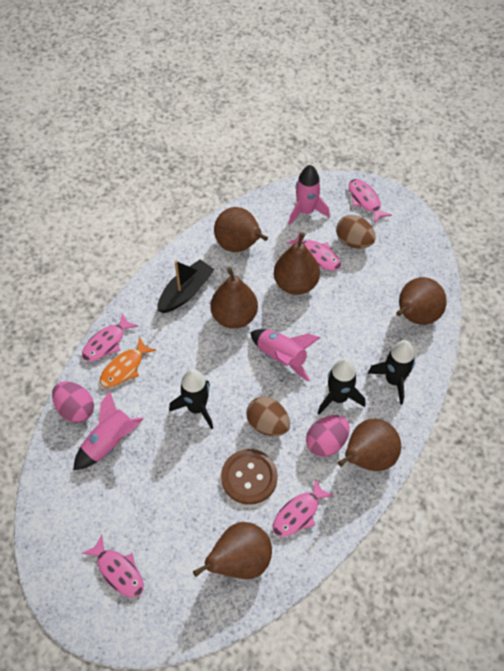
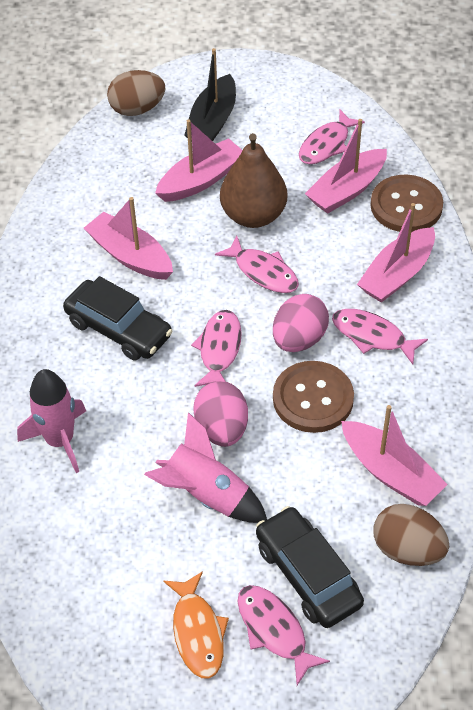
black car: none = 0 -> [63,276,172,361] [256,506,364,628] = 2
black rocket: [169,369,213,429] [318,358,365,414] [368,340,415,405] = 3 -> none = 0
brown button: [221,449,278,505] = 1 -> [273,361,354,433] [370,175,443,232] = 2
brown pear: [193,522,272,579] [210,267,258,329] [214,207,268,252] [274,233,320,295] [338,419,401,471] [396,277,447,325] = 6 -> [220,133,287,228] = 1
pink boat: none = 0 -> [84,197,173,280] [155,119,242,202] [305,119,387,214] [341,405,448,506] [357,203,435,303] = 5
pink rocket: [74,391,144,470] [250,329,320,382] [289,165,330,225] = 3 -> [17,369,86,473] [144,412,267,523] = 2

